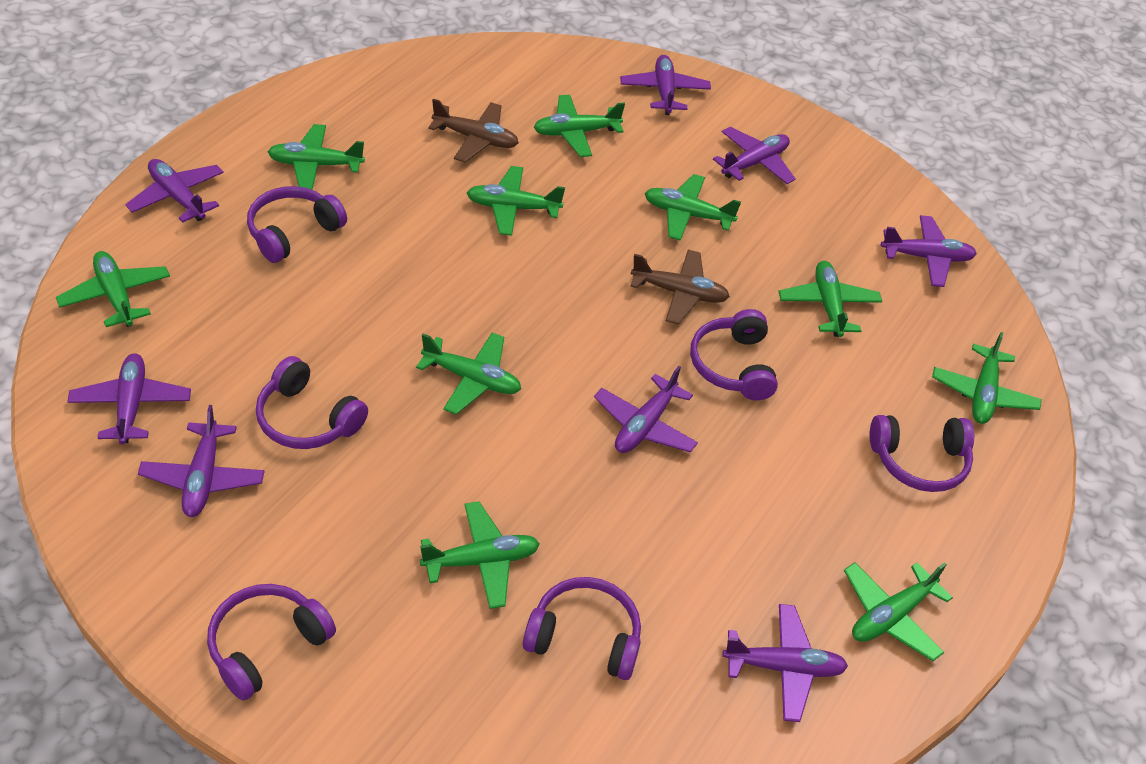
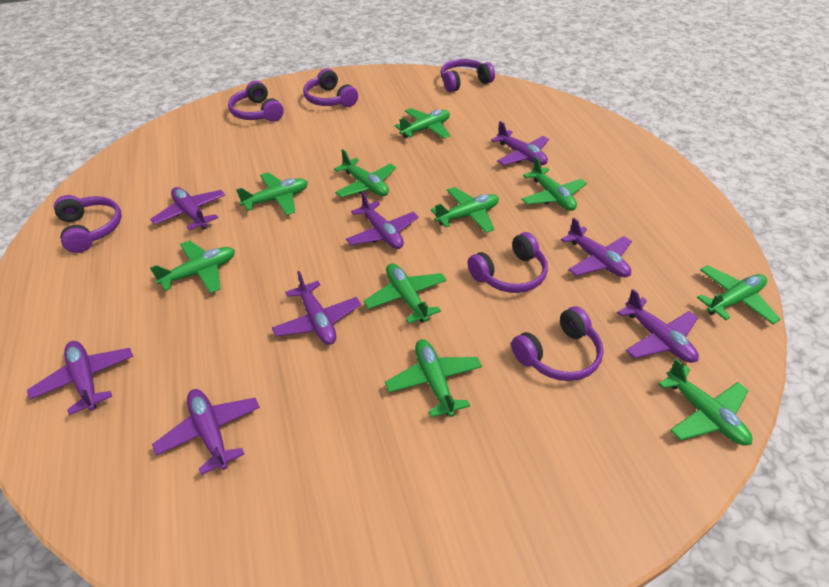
brown plane: [428,99,519,162] [630,250,730,324] = 2 -> none = 0

